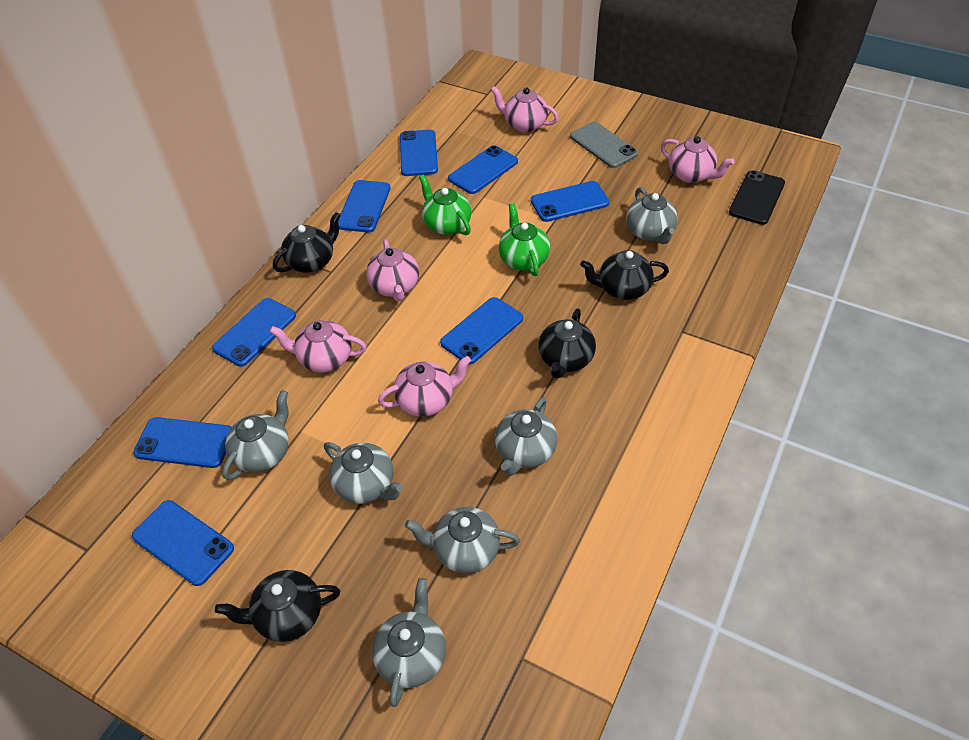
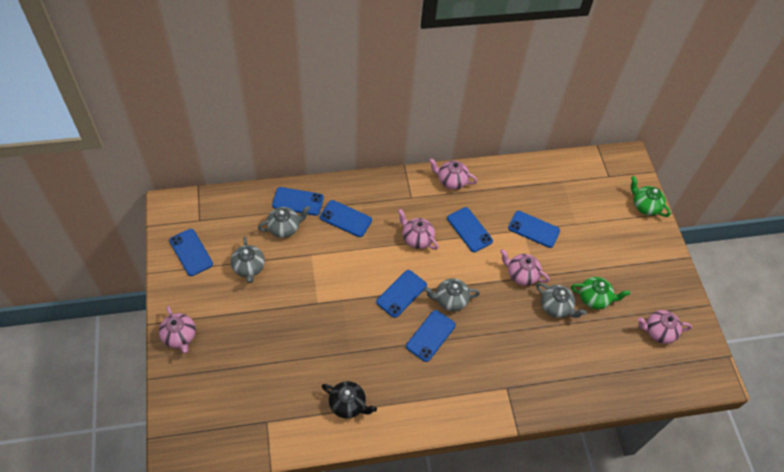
black phone: [729,170,785,225] = 1 -> none = 0
black teapot: [215,570,340,642] [273,212,341,273] [538,309,596,379] [580,250,669,300] = 4 -> [322,381,377,419] = 1
blue phone: [132,500,234,586] [133,417,232,468] [212,298,296,367] [338,180,390,233] [400,130,438,176] [440,297,523,364] [448,145,518,194] [531,181,609,222] = 8 -> [169,229,213,276] [272,187,324,216] [320,200,372,237] [376,270,427,318] [406,310,456,362] [447,207,493,252] [508,211,560,248] = 7
grey phone: [570,122,638,168] = 1 -> none = 0
grey teapot: [222,390,289,480] [324,442,403,504] [372,578,446,707] [405,507,520,573] [495,397,557,476] [626,187,677,244] = 6 -> [231,237,265,283] [258,206,310,238] [424,278,480,311] [536,283,587,318] = 4

